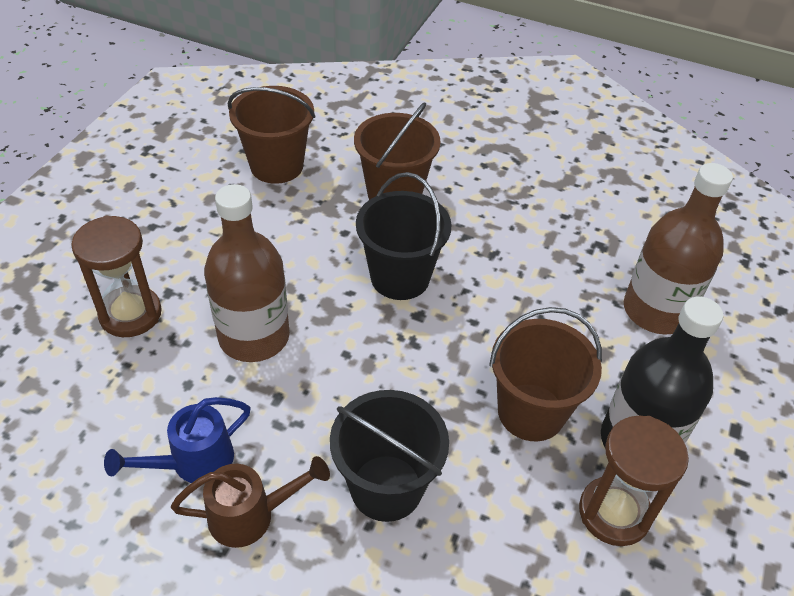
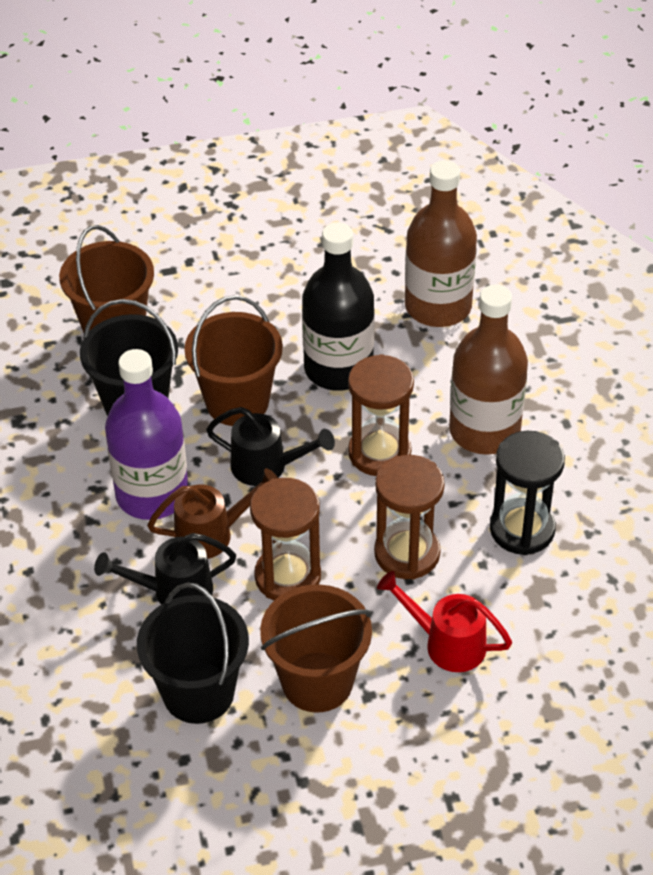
black hourglass: none = 0 -> [490,431,565,555] = 1
black watering can: none = 0 -> [94,533,236,605] [206,407,335,486] = 2
blue watering can: [104,397,251,483] = 1 -> none = 0
brown hourglass: [71,216,162,337] [579,415,689,546] = 2 -> [250,478,321,600] [348,354,414,476] [374,455,445,580] = 3
purple bottle: none = 0 -> [105,349,188,520] = 1
red watering can: none = 0 -> [377,571,512,672] = 1

